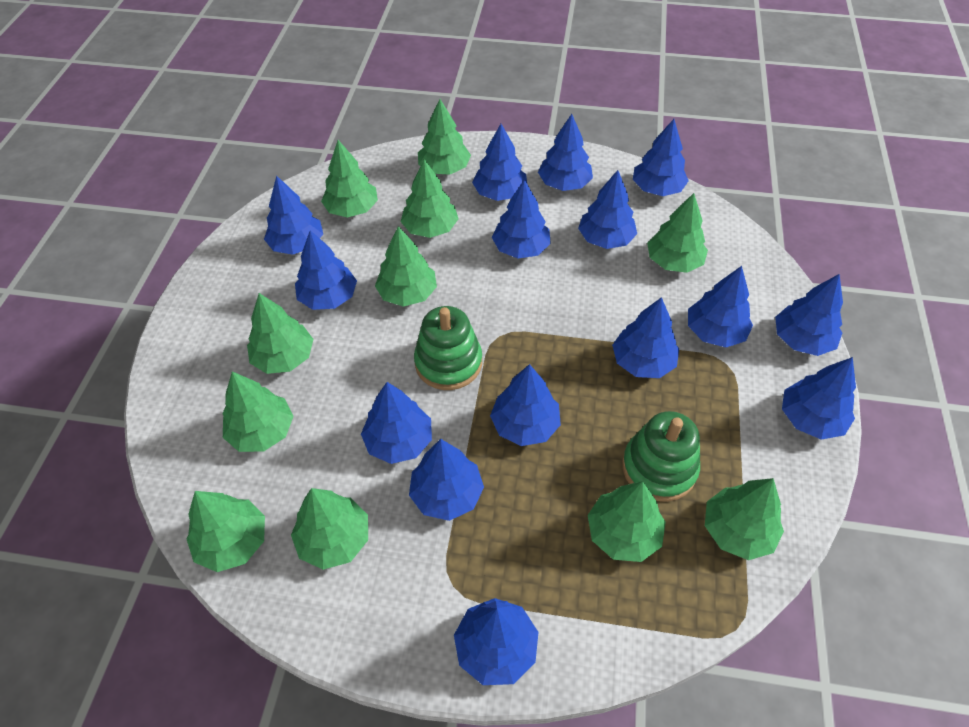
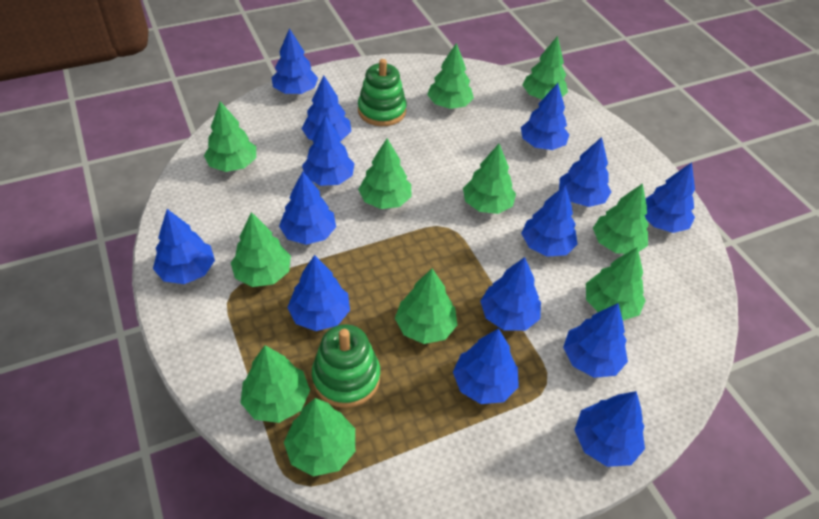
blue tree: [264,175,323,255] [295,230,357,310] [361,382,432,464] [409,439,484,521] [454,598,538,685] [472,124,527,201] [490,364,561,446] [492,179,551,259] [538,114,593,191] [578,170,637,249] [612,297,679,378] [633,119,689,196] [688,266,753,347] [775,274,843,356] [782,357,856,440] = 15 -> [153,209,215,284] [271,28,318,94] [279,171,336,245] [287,255,350,331] [302,75,351,141] [302,116,355,186] [453,328,519,404] [480,257,541,331] [521,83,569,150] [521,185,578,257] [559,137,611,207] [563,303,628,378] [574,391,645,467] [645,162,695,233] = 14

